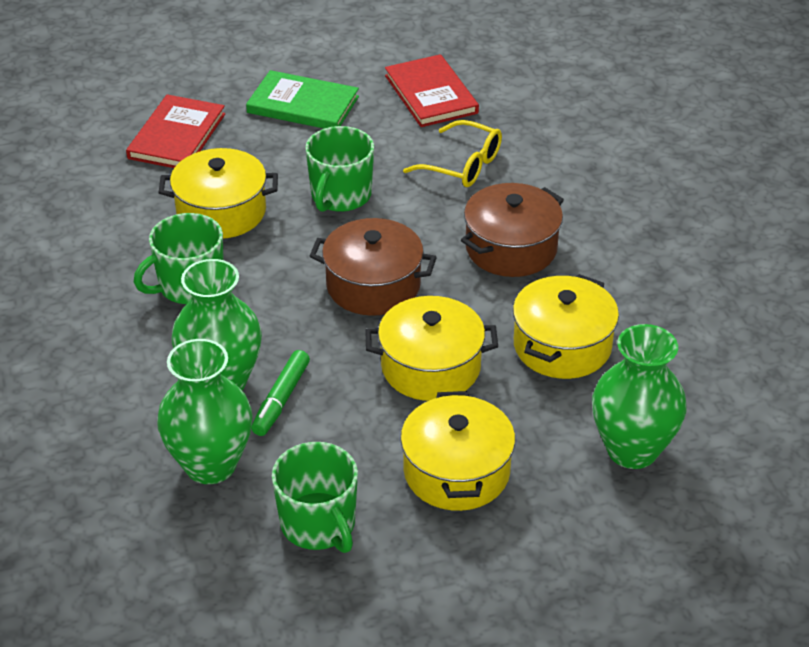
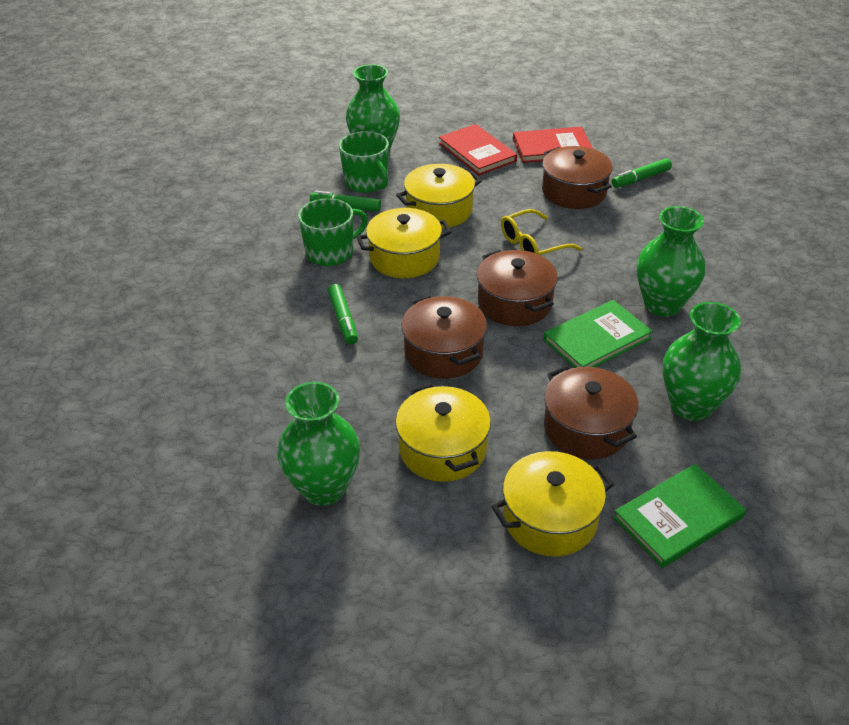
brown pot: [310,218,437,316] [461,183,564,277] = 2 -> [401,295,487,379] [477,250,558,326] [542,146,613,209] [544,365,638,459] = 4
green book: [246,70,359,129] = 1 -> [544,300,653,368] [613,464,746,568] = 2
green marker: [251,350,310,436] = 1 -> [310,191,381,212] [328,284,358,345] [612,158,672,188] = 3
green mug: [134,213,224,304] [272,442,358,553] [305,126,374,212] = 3 -> [298,198,368,266] [339,131,389,193] = 2
green vase: [157,339,253,484] [171,259,262,391] [592,324,687,469] = 3 -> [277,382,360,506] [346,64,400,154] [637,206,705,317] [663,302,741,421] = 4

